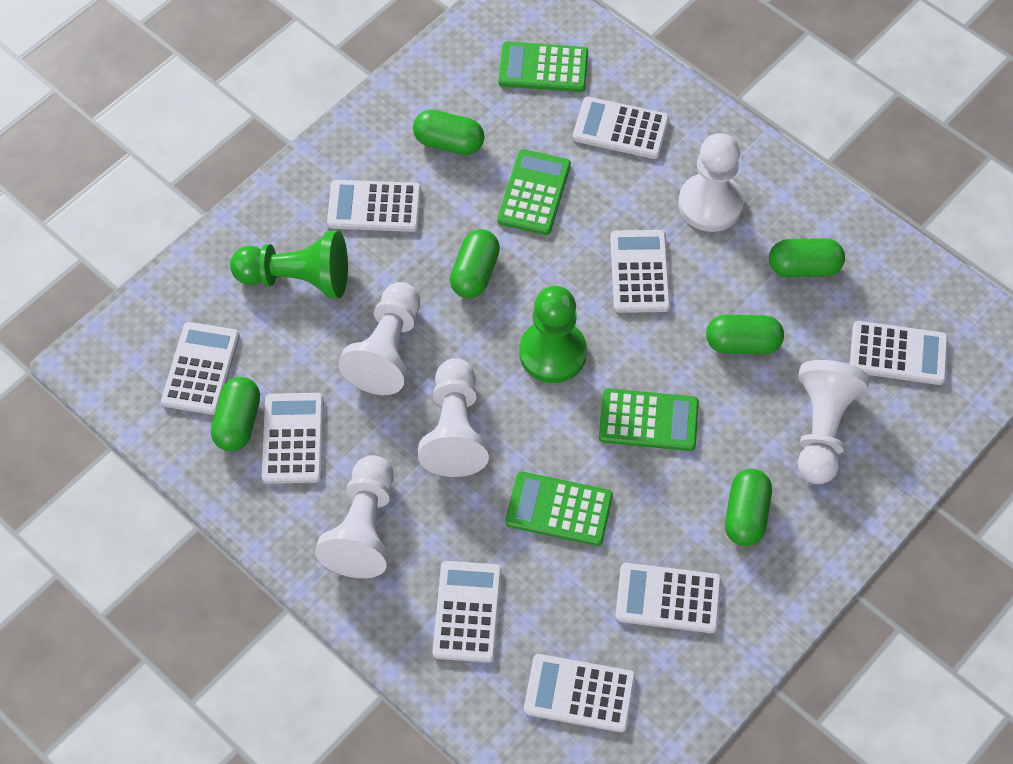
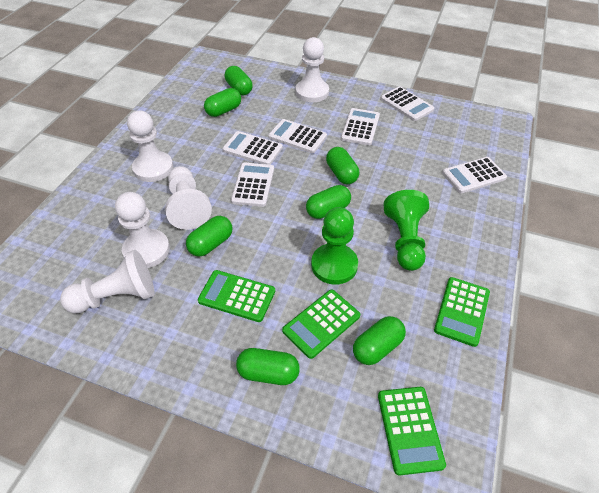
green capsule: [211,377,260,451] [413,110,484,155] [450,229,500,299] [706,315,784,354] [725,469,772,546] [769,238,845,277] = 6 -> [186,216,232,257] [204,88,241,117] [225,66,253,95] [236,348,300,385] [306,185,351,219] [326,147,359,184] [353,316,406,365] = 7
white calculator: [161,322,240,415] [262,393,324,484] [327,180,421,232] [433,561,502,663] [524,654,635,732] [573,97,669,159] [610,230,671,313] [615,563,722,633] [850,321,948,385] = 9 -> [222,131,283,165] [231,162,274,207] [268,119,327,153] [341,108,380,145] [380,87,434,121] [442,157,507,194] = 6

